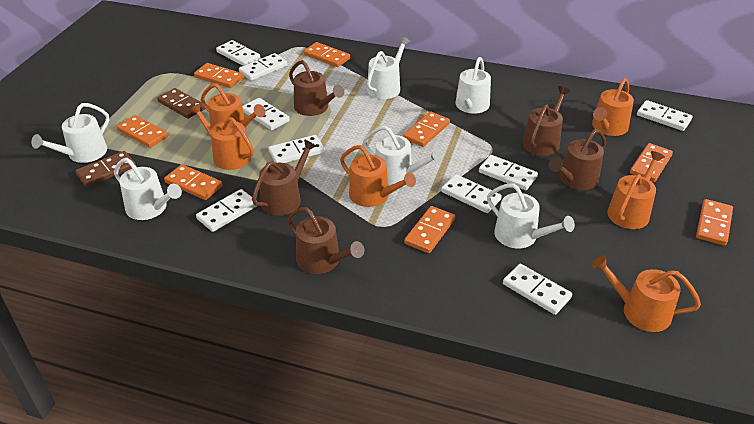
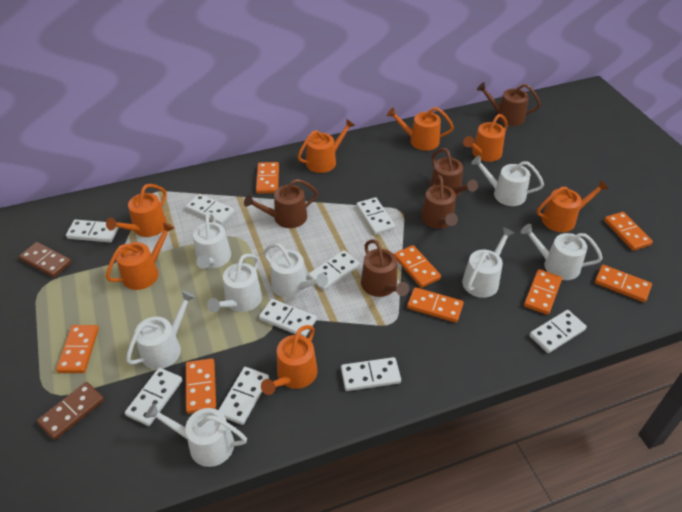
orange watering can: [189,103,254,170] [201,83,265,131] [340,145,416,207] [592,78,634,136] [592,255,701,332] [607,151,665,229] = 6 -> [106,184,167,237] [106,222,175,290] [261,325,318,395] [298,119,355,173] [387,107,454,151] [463,114,508,162] [537,180,608,232] = 7
white watering can: [31,103,109,163] [114,158,182,220] [363,126,443,185] [367,36,411,99] [455,57,491,114] [487,183,575,249] = 6 -> [126,291,195,369] [145,403,247,467] [193,212,231,269] [207,254,262,312] [263,243,328,298] [462,227,514,298] [471,155,544,206] [521,224,603,280] = 8

